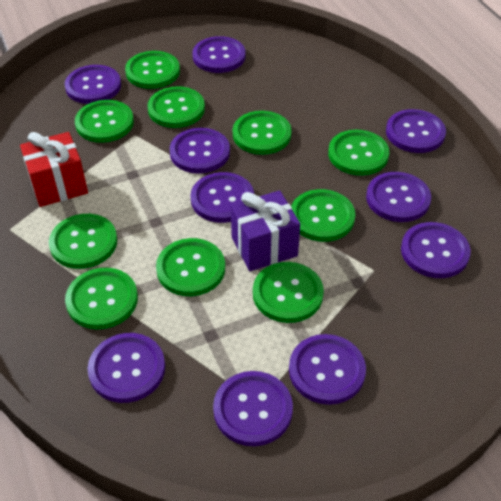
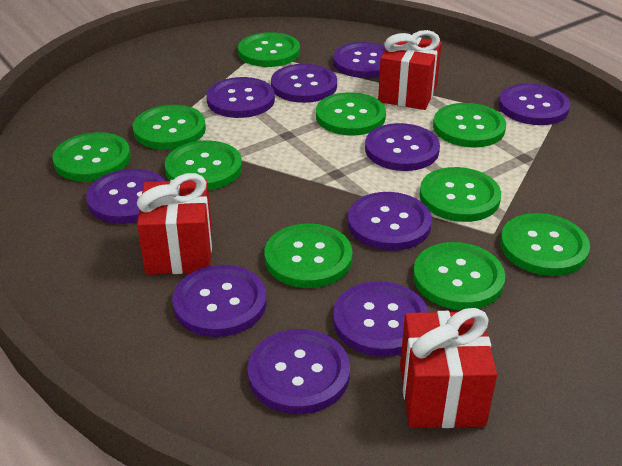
purple gift: [231,190,300,271] = 1 -> none = 0
red gift: [20,132,88,207] = 1 -> [137,173,212,275] [378,30,442,110] [400,308,497,428] = 3

